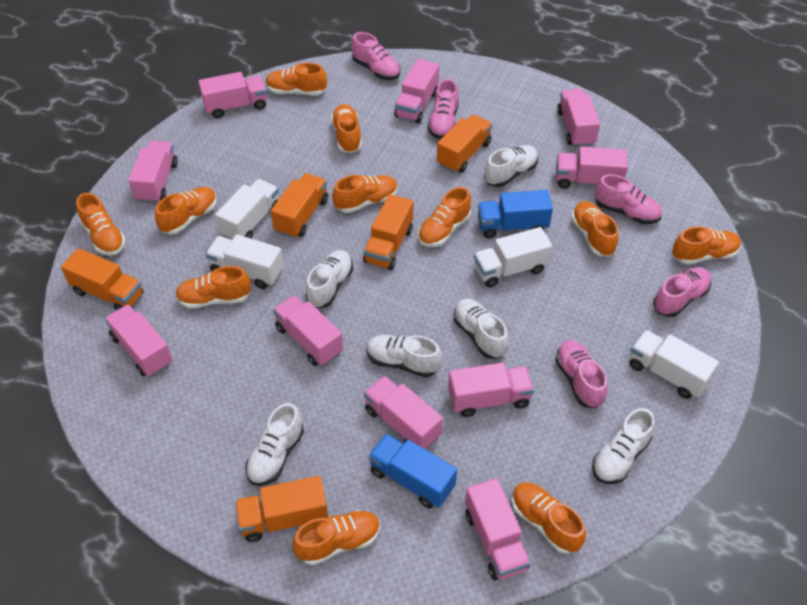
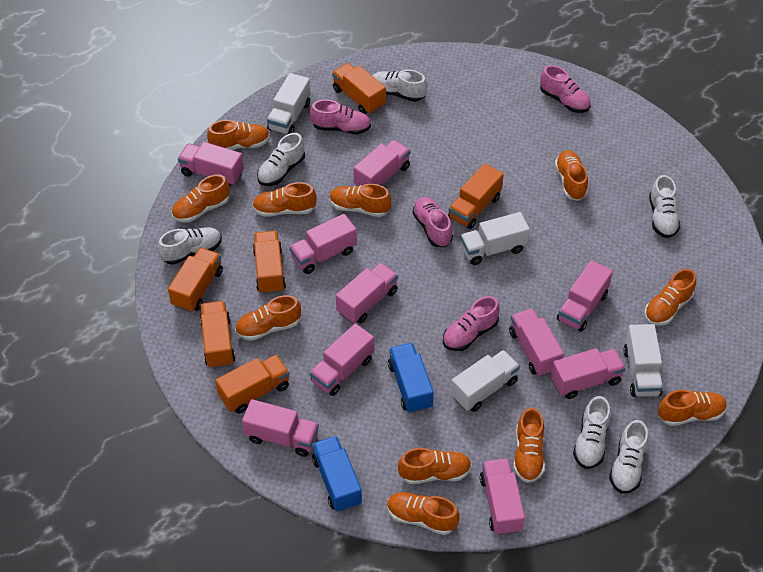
orange truck: [61,248,143,311] [235,476,328,542] [271,173,328,238] [363,194,413,270] [437,115,493,173] = 5 -> [168,248,223,312] [200,301,235,369] [215,355,290,414] [253,231,286,294] [332,63,386,115] [448,163,504,229] = 6
pink shoe: [352,32,400,80] [428,79,459,139] [555,340,608,408] [595,174,662,224] [653,267,711,317] = 5 -> [310,100,371,135] [413,197,453,247] [443,296,500,351] [540,65,591,113] = 4

